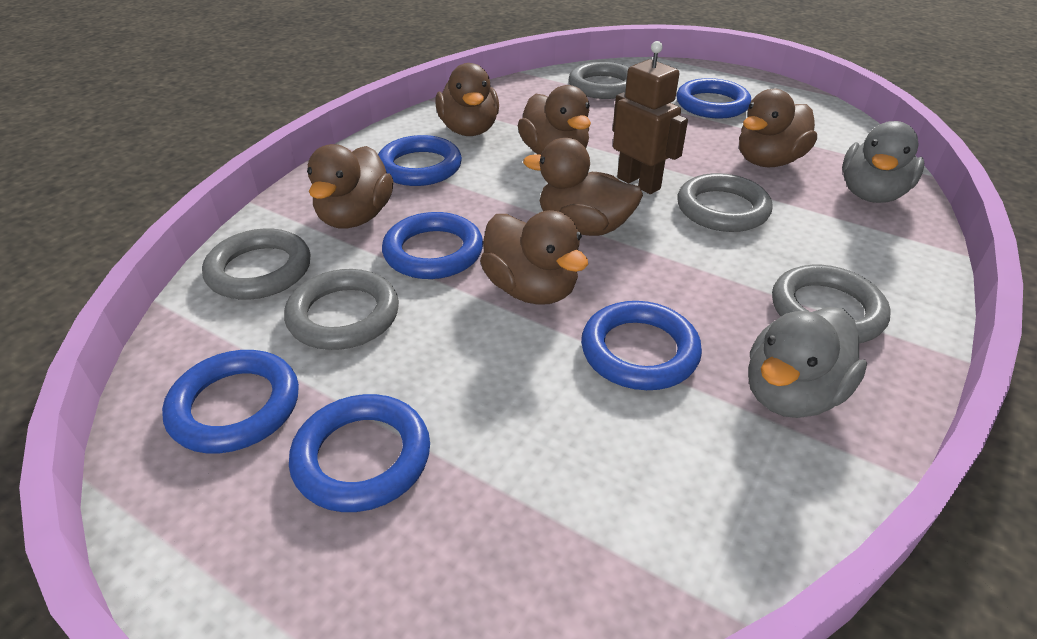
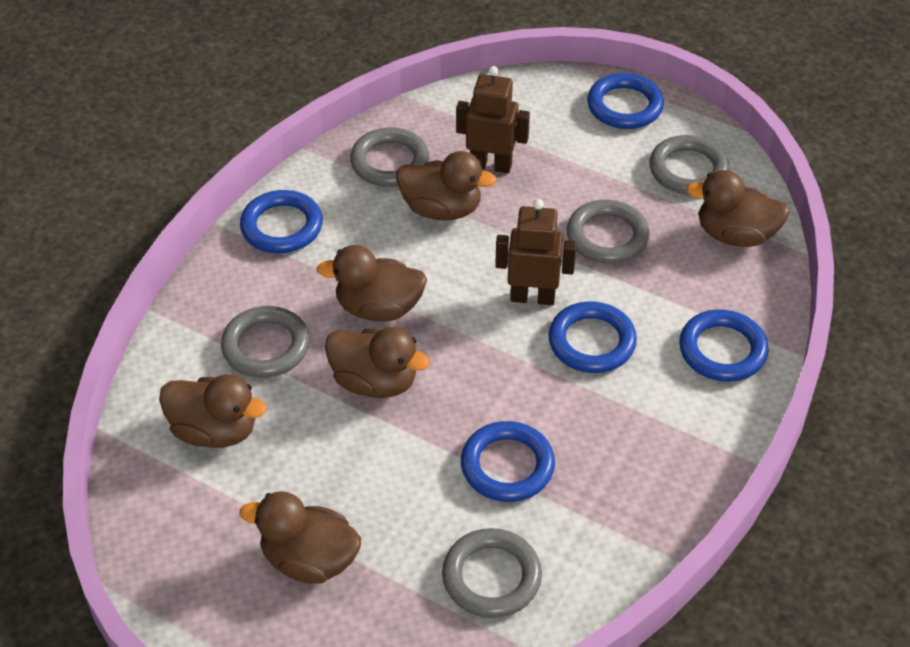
blue ring: [162,350,299,453] [289,394,430,512] [378,135,462,186] [382,212,483,279] [581,301,702,390] [676,78,751,119] = 6 -> [240,190,323,253] [461,421,555,502] [548,302,637,373] [587,73,664,129] [679,309,769,382] = 5
brown robot: [613,41,688,194] = 1 -> [456,66,530,173] [495,199,576,305] = 2
grey duck: [748,307,867,418] [842,121,924,203] = 2 -> none = 0

